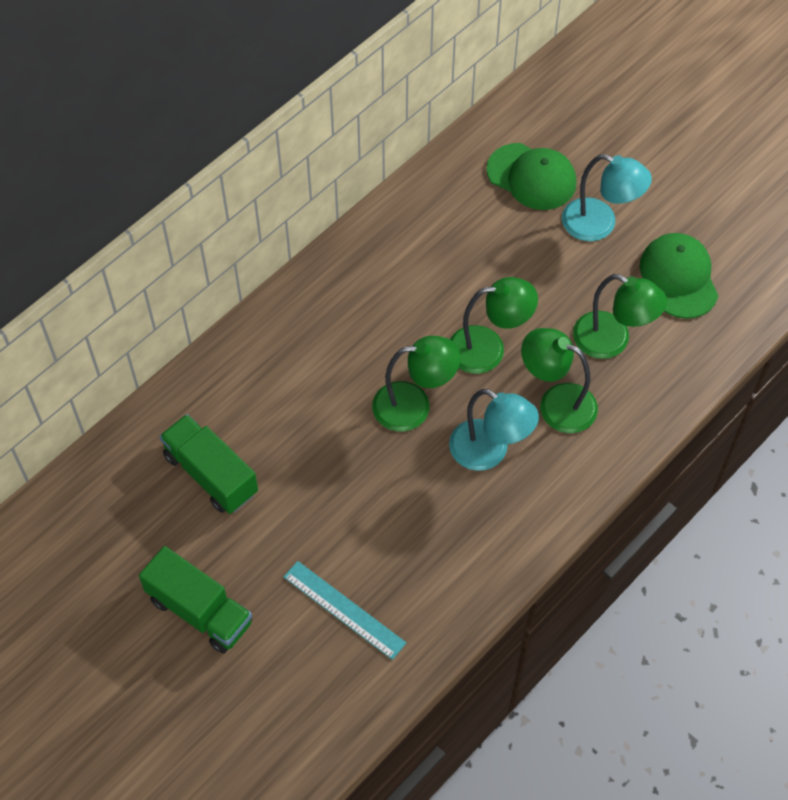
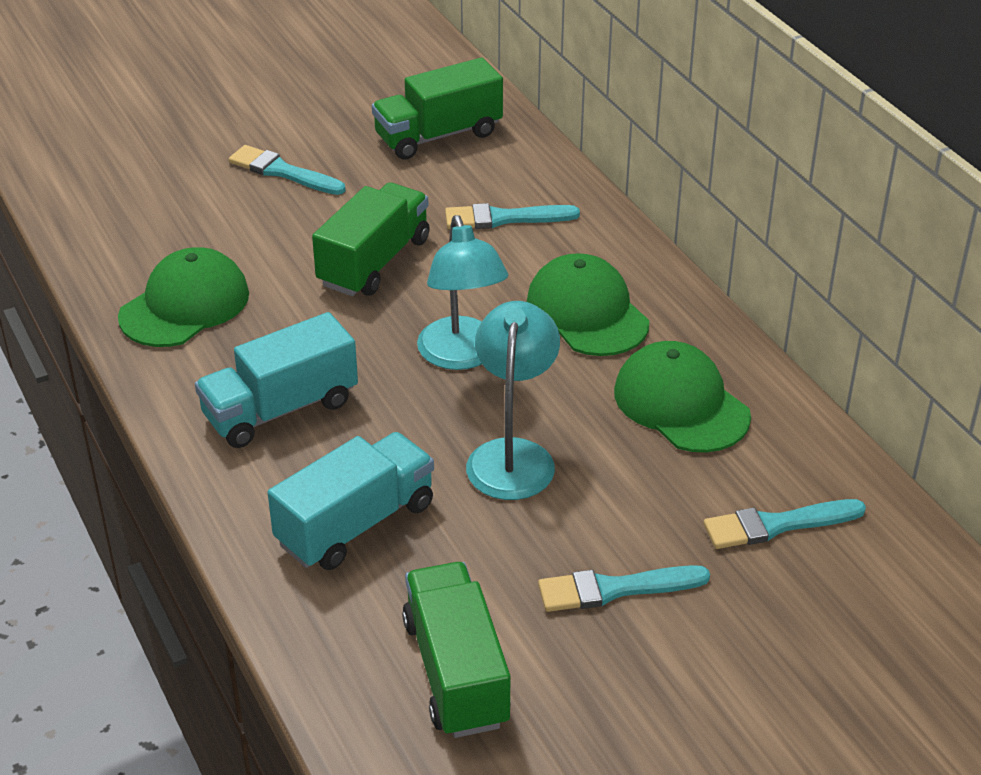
green cap: [486,143,577,210] [640,233,718,319] = 2 -> [118,247,249,347] [527,253,649,356] [614,341,751,453] = 3
green lamp: [372,336,461,432] [450,277,538,374] [521,328,598,433] [573,274,667,359] = 4 -> none = 0
green truck: [139,546,252,654] [159,414,258,514] = 2 -> [312,182,430,296] [372,58,503,160] [402,562,511,738] = 3
turquoise brush: none = 0 -> [229,145,346,195] [445,203,580,229] [538,565,710,612] [704,499,866,549] = 4
turquoise ruler: [284,561,406,660] = 1 -> none = 0
turquoise truck: none = 0 -> [195,312,358,448] [268,432,434,570] = 2

